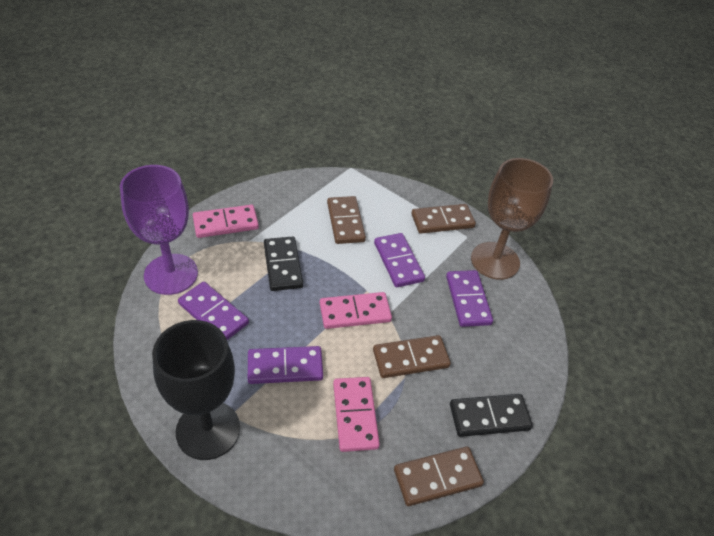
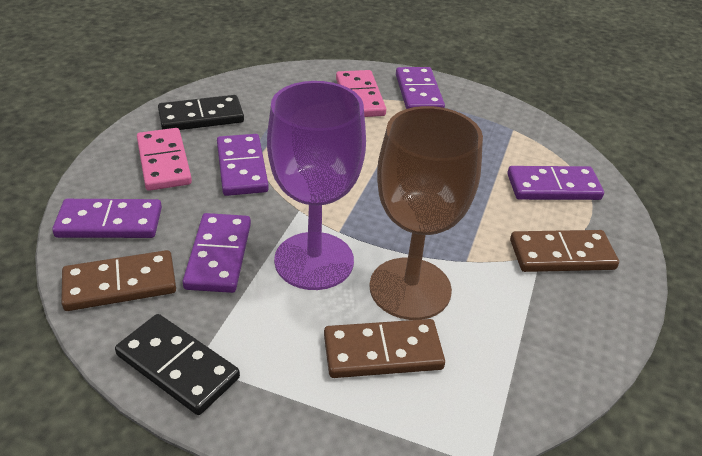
black goblet: [152,320,240,460] = 1 -> none = 0
brown domino: [327,196,366,244] [373,335,451,378] [394,447,484,506] [411,204,476,234] = 4 -> [61,250,176,311] [324,319,445,378] [510,230,619,272] = 3
pink domino: [193,205,259,238] [320,292,392,329] [333,377,380,452] = 3 -> [137,128,192,191] [336,70,386,117] = 2
purple domino: [178,282,249,340] [248,346,323,384] [374,233,425,287] [446,270,493,327] = 4 -> [52,199,162,238] [182,213,251,293] [217,134,269,196] [396,67,445,109] [507,166,604,200] = 5

